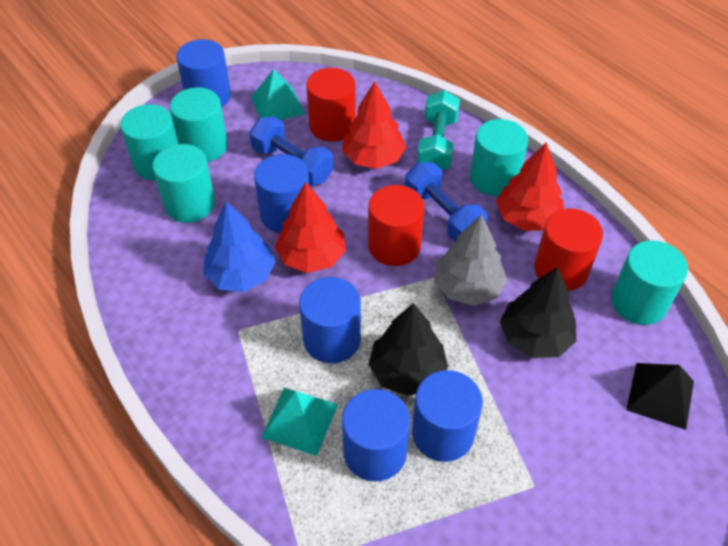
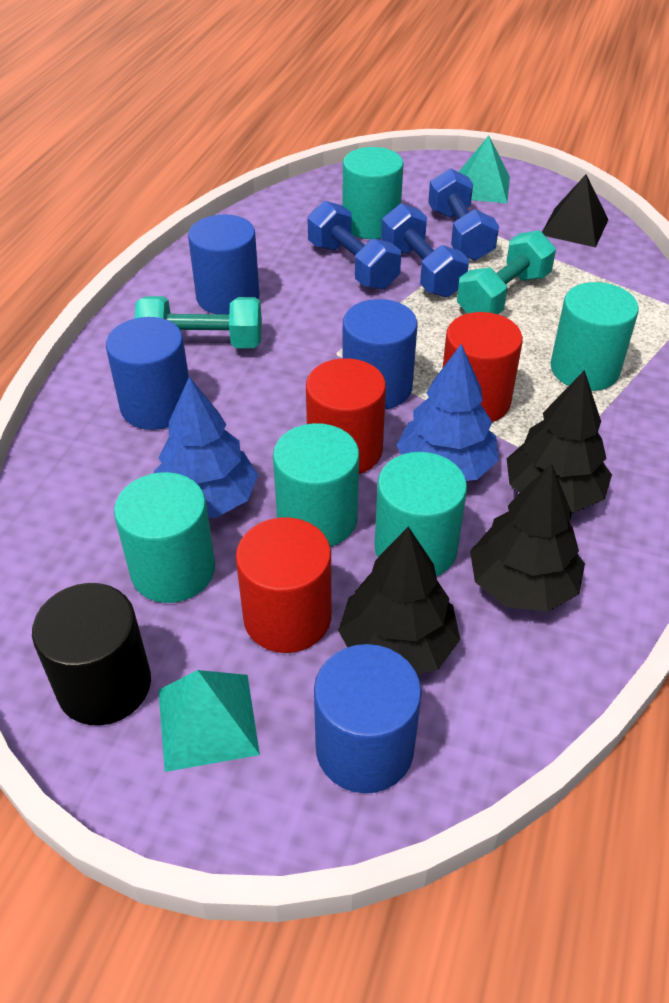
black cylinder: none = 0 -> [32,583,151,726] = 1
black tree: [369,303,448,396] [500,267,576,358] = 2 -> [338,526,460,675] [470,463,585,612] [507,370,612,512] = 3
blue cylinder: [176,39,231,107] [254,154,309,233] [299,277,361,363] [342,389,410,482] [412,370,483,462] = 5 -> [106,317,189,430] [188,214,260,314] [314,644,422,793] [342,299,417,409] = 4
blue dumbbell: [249,116,334,186] [405,162,488,242] = 2 -> [308,201,401,290] [381,203,469,298] [428,168,499,261] = 3
blue tree: [203,201,276,292] = 1 -> [154,377,258,518] [397,344,499,481] = 2
grey tree: [434,215,508,306] = 1 -> none = 0
red tree: [275,182,346,273] [342,81,407,169] [496,142,564,231] = 3 -> none = 0
turquoise dumbbell: [417,90,460,170] = 1 -> [135,296,262,348] [457,230,556,314] = 2

